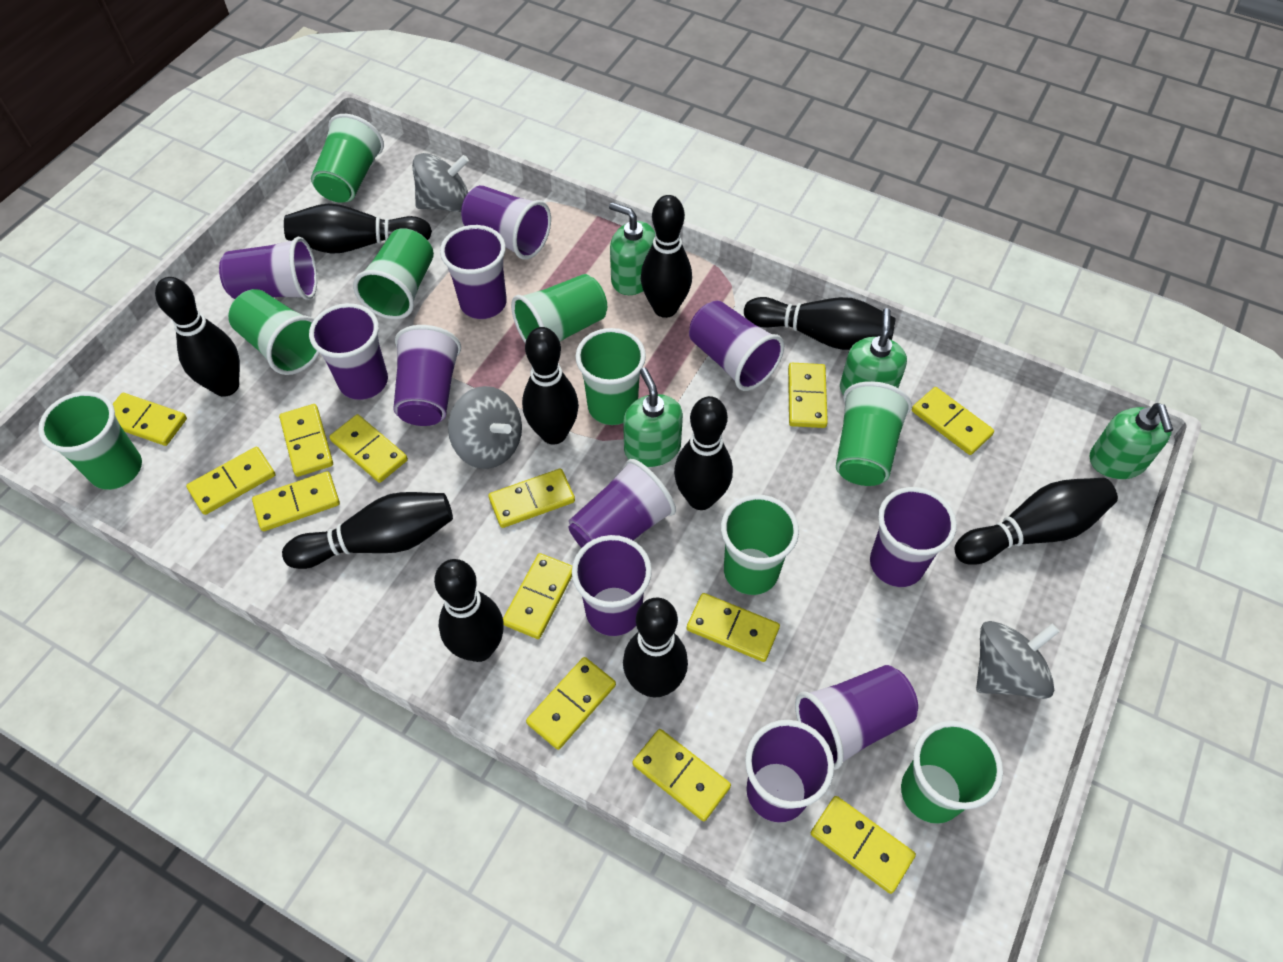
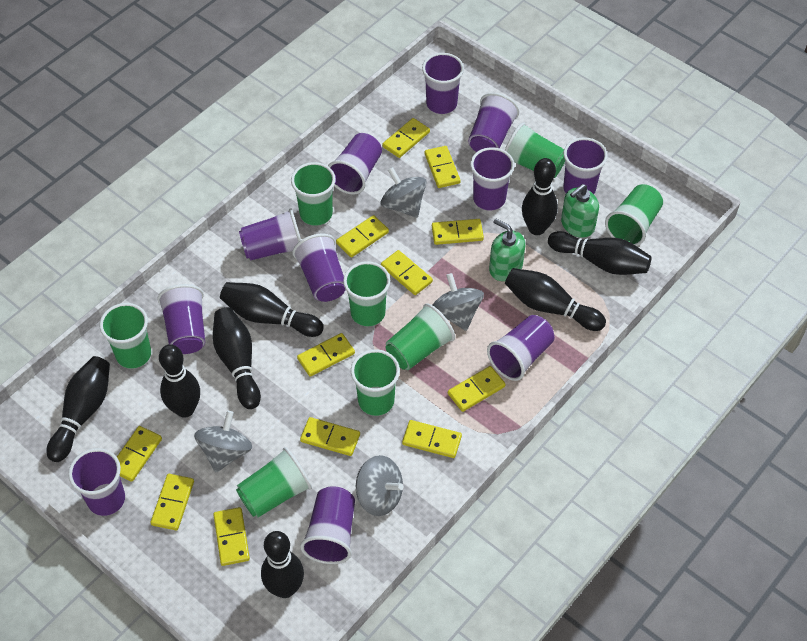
black bowling pin: [155,277,240,397] [282,492,453,569] [284,203,432,254] [434,559,504,662] [522,327,579,445] [623,597,688,698] [641,195,692,318] [674,396,733,510] [744,297,896,350] [954,478,1118,565] = 10 -> [47,356,110,462] [159,344,200,418] [213,307,261,409] [220,282,324,337] [261,531,304,598] [505,268,606,331] [522,158,558,235] [548,231,652,275] = 8
green cup: [38,391,142,490] [228,289,320,375] [311,114,384,203] [353,228,434,320] [511,274,607,343] [576,328,646,425] [721,495,799,595] [836,381,912,486] [901,721,1003,824] = 9 -> [100,303,151,369] [236,447,312,518] [291,162,335,226] [343,261,390,326] [351,349,400,416] [386,304,455,370] [505,122,565,178] [605,184,663,246] = 8
green soap dispenser: [609,202,655,295] [623,368,683,467] [840,308,907,395] [1090,403,1173,479] = 4 -> [489,219,525,281] [561,184,599,238] = 2
grey spinning top: [412,153,469,212] [448,386,522,469] [976,621,1060,699] = 3 -> [194,411,252,472] [356,455,403,516] [381,167,427,218] [433,273,484,331] = 4
yellow domino: [113,393,187,446] [186,447,275,515] [252,471,340,531] [279,404,333,477] [329,414,408,483] [488,468,575,528] [503,553,572,639] [526,657,616,750] [633,729,731,821] [687,593,780,662] [788,363,828,428] [811,796,916,894] [912,387,994,455] = 13 -> [117,426,162,482] [150,474,194,530] [213,507,250,566] [297,333,355,377] [300,417,360,456] [336,215,389,257] [381,250,433,295] [382,118,430,158] [402,420,462,458] [425,146,461,188] [432,219,484,245] [448,366,506,412] = 12

